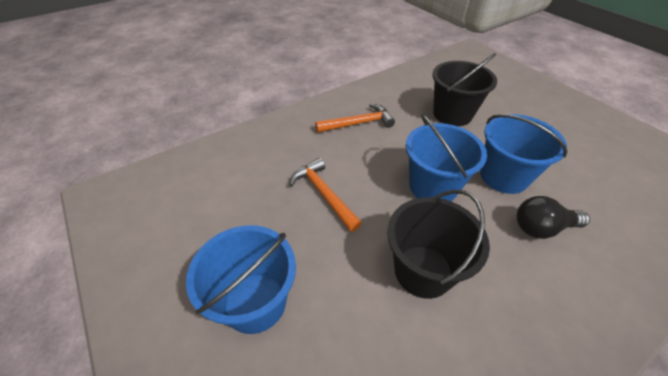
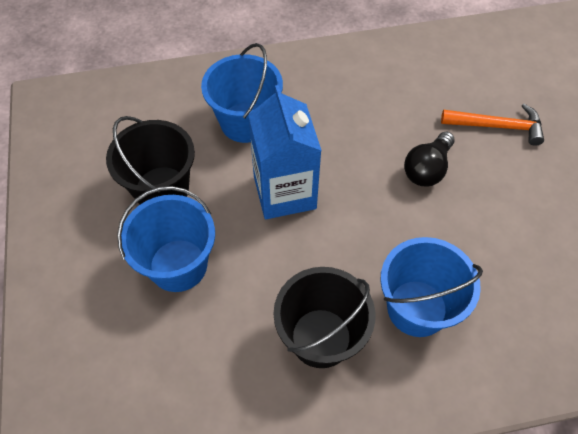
blue carton: none = 0 -> [248,85,322,219] = 1
orange hammer: [289,158,361,232] [315,104,395,133] = 2 -> [441,104,544,146] = 1

